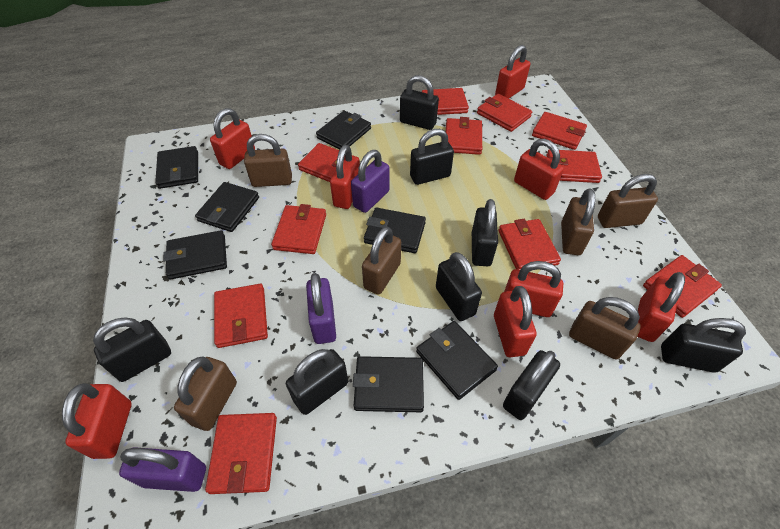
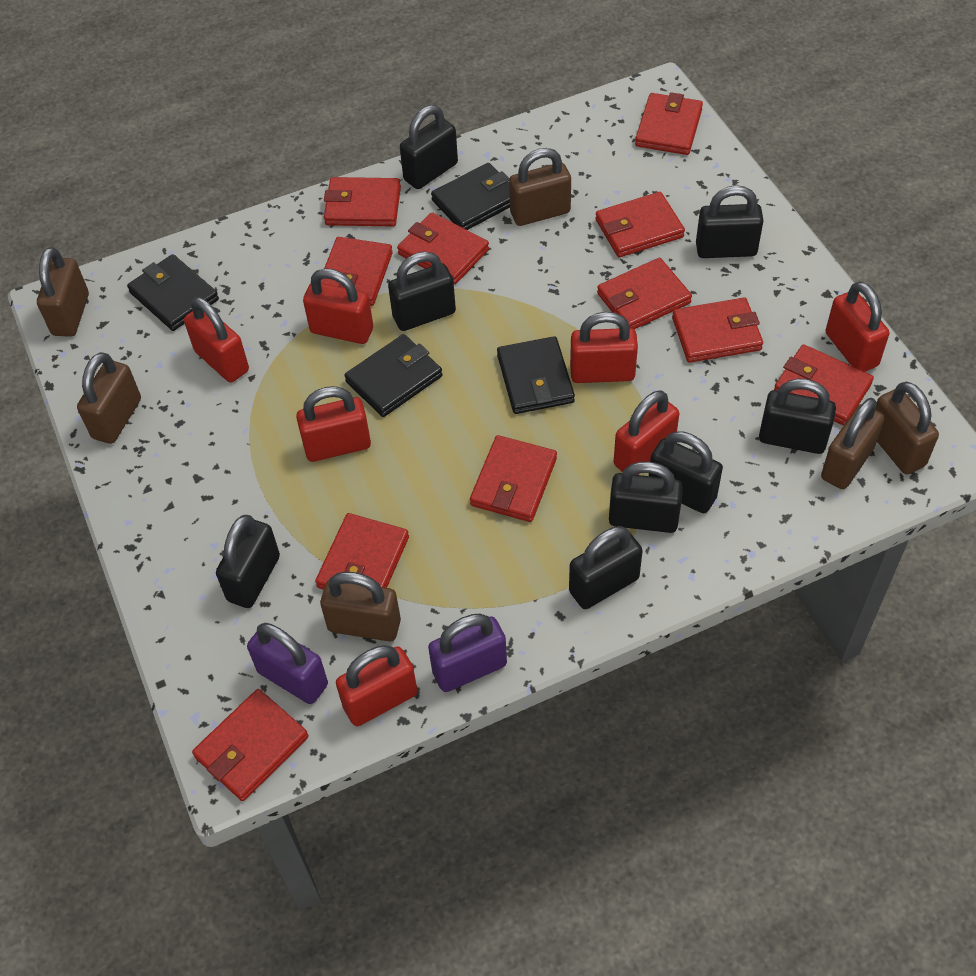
black wallet: [155,146,198,189] [163,230,227,280] [195,182,259,232] [316,111,371,149] [353,356,424,412] [364,207,426,253] [416,321,498,400] = 7 -> [127,254,219,331] [344,334,443,417] [431,163,510,230] [497,336,575,414] = 4
purple padlock: [119,447,206,492] [306,273,336,344] [351,150,390,213] = 3 -> [247,623,328,704] [428,614,507,692] = 2
red padlock: [62,383,132,459] [210,108,255,169] [330,145,360,209] [494,286,537,357] [495,45,530,99] [504,261,563,317] [514,139,564,200] [637,272,685,342] = 8 -> [184,297,249,383] [296,386,371,462] [303,268,373,344] [336,645,418,726] [570,312,638,383] [614,391,679,475] [826,281,890,372] = 7

